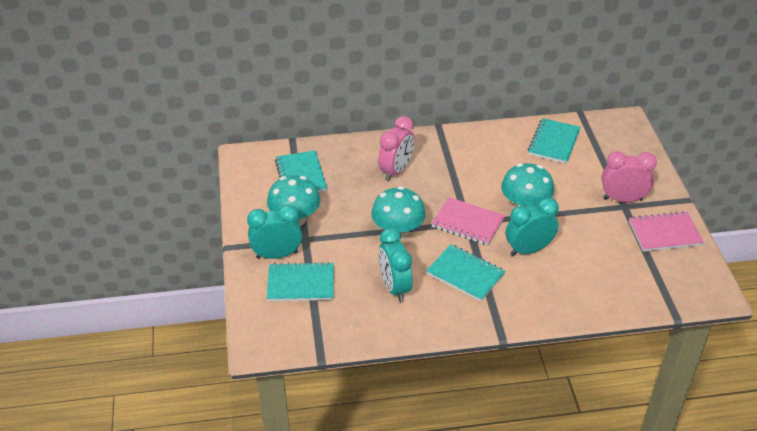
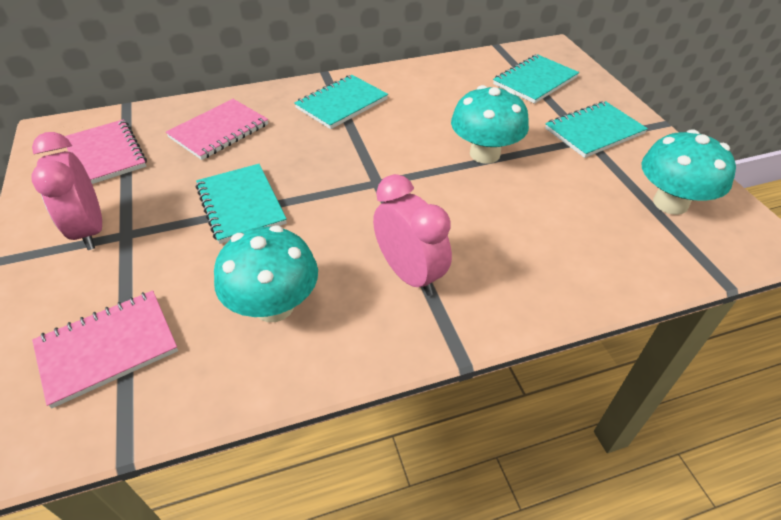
pink notebook: [432,197,505,246] [629,211,704,252] = 2 -> [32,291,178,409] [64,119,147,184] [166,99,268,160] = 3
turquoise clock: [247,204,302,259] [379,228,413,302] [506,198,559,256] = 3 -> none = 0

